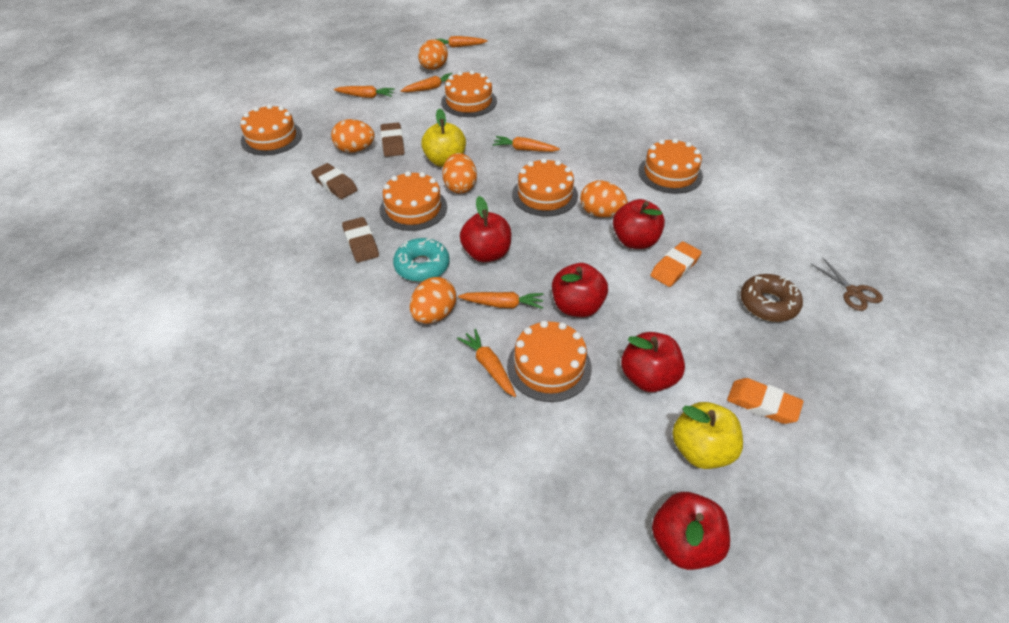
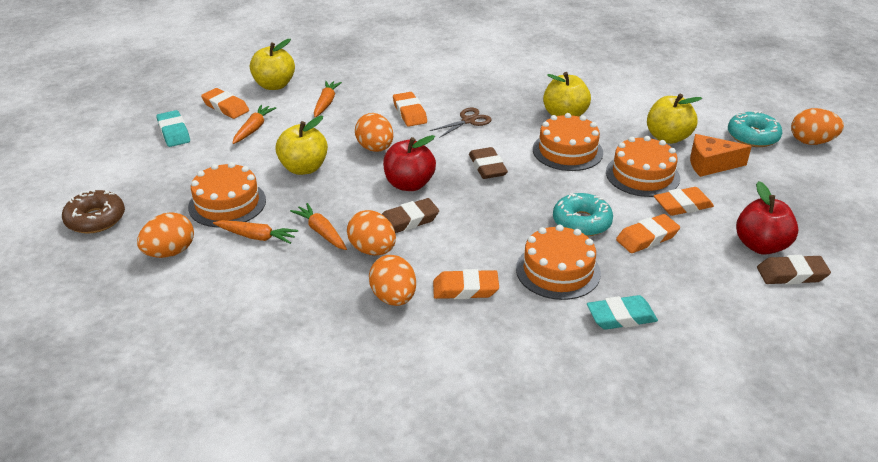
orange cake: [240,104,302,155] [380,171,447,231] [441,70,497,117] [507,320,592,402] [512,158,578,216] [638,138,703,194] = 6 -> [188,162,266,227] [516,225,601,300] [533,113,603,171] [606,136,680,197] = 4
orange carrot: [334,86,395,98] [401,73,452,92] [437,36,488,48] [457,329,516,397] [458,292,544,309] [493,136,560,152] = 6 -> [213,220,298,244] [232,105,276,144] [290,203,347,250] [314,81,342,118] = 4
orange cheese: none = 0 -> [690,134,752,177] = 1
orange eraser: [650,241,702,287] [727,378,804,424] = 2 -> [201,88,249,119] [393,92,427,127] [433,269,499,299] [616,214,680,253] [654,187,714,216] = 5
red apple: [460,196,511,262] [552,263,608,317] [613,199,665,249] [621,332,685,392] [652,492,730,570] = 5 -> [383,135,436,191] [736,181,799,255] = 2
turquoise donut: [393,238,450,282] = 1 -> [553,193,613,237] [728,111,782,147] = 2
turquoise eraser: none = 0 -> [156,110,190,147] [587,295,658,330] = 2
yellow apple: [421,108,466,167] [672,402,743,469] = 2 -> [250,39,295,90] [275,116,328,175] [543,72,591,116] [647,93,702,144] = 4

